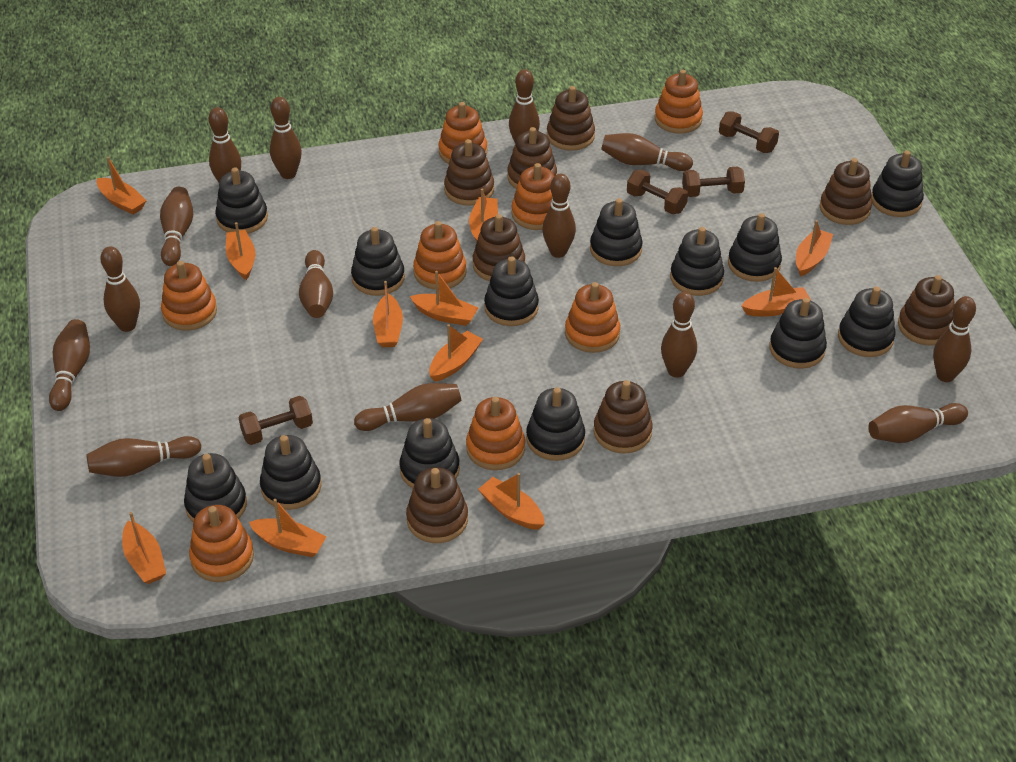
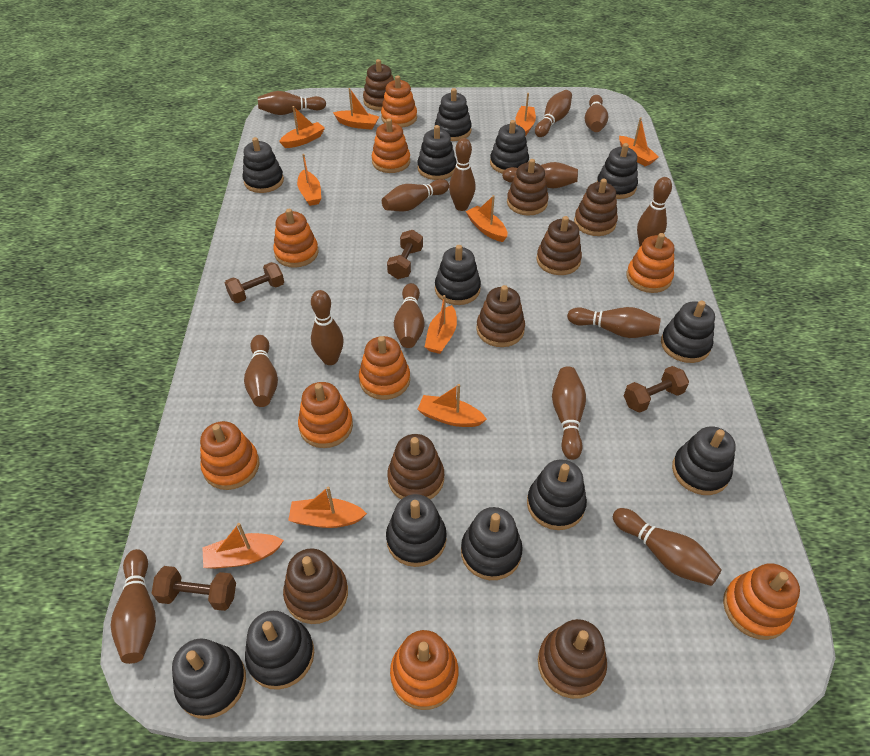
orange boat: [97,157,147,215] [122,512,166,584] [226,222,255,280] [249,499,327,557] [373,281,403,347] [410,271,478,326] [429,324,483,382] [469,189,498,242] [478,473,545,530] [742,267,811,317] [796,220,833,276] = 11 -> [202,523,284,569] [279,106,325,148] [288,486,367,528] [297,154,321,206] [333,88,379,130] [417,384,487,427] [425,295,457,354] [466,195,507,242] [516,93,536,136] [619,117,659,166] = 10
orange stacking toy: [161,261,217,331] [189,505,254,582] [413,221,467,290] [439,102,487,164] [466,397,525,470] [511,163,554,230] [565,282,620,353] [655,70,703,134] = 8 -> [200,421,259,490] [273,209,319,268] [298,382,353,448] [359,336,410,400] [371,118,410,173] [381,75,417,128] [390,630,458,710] [626,233,674,293] [723,563,800,640] = 9

